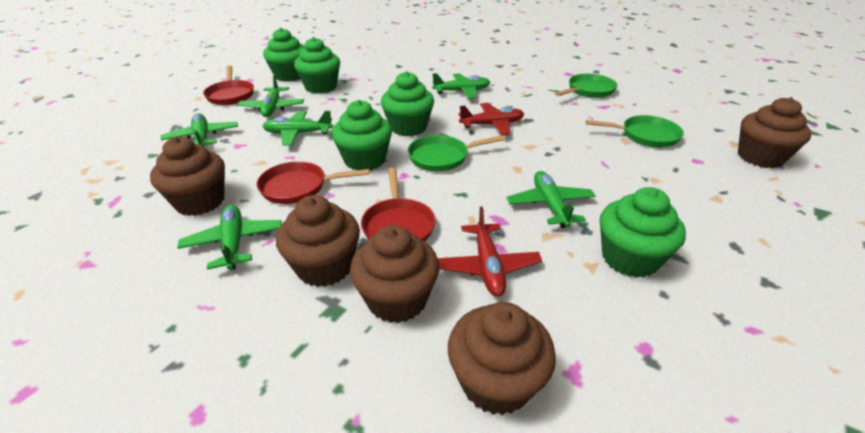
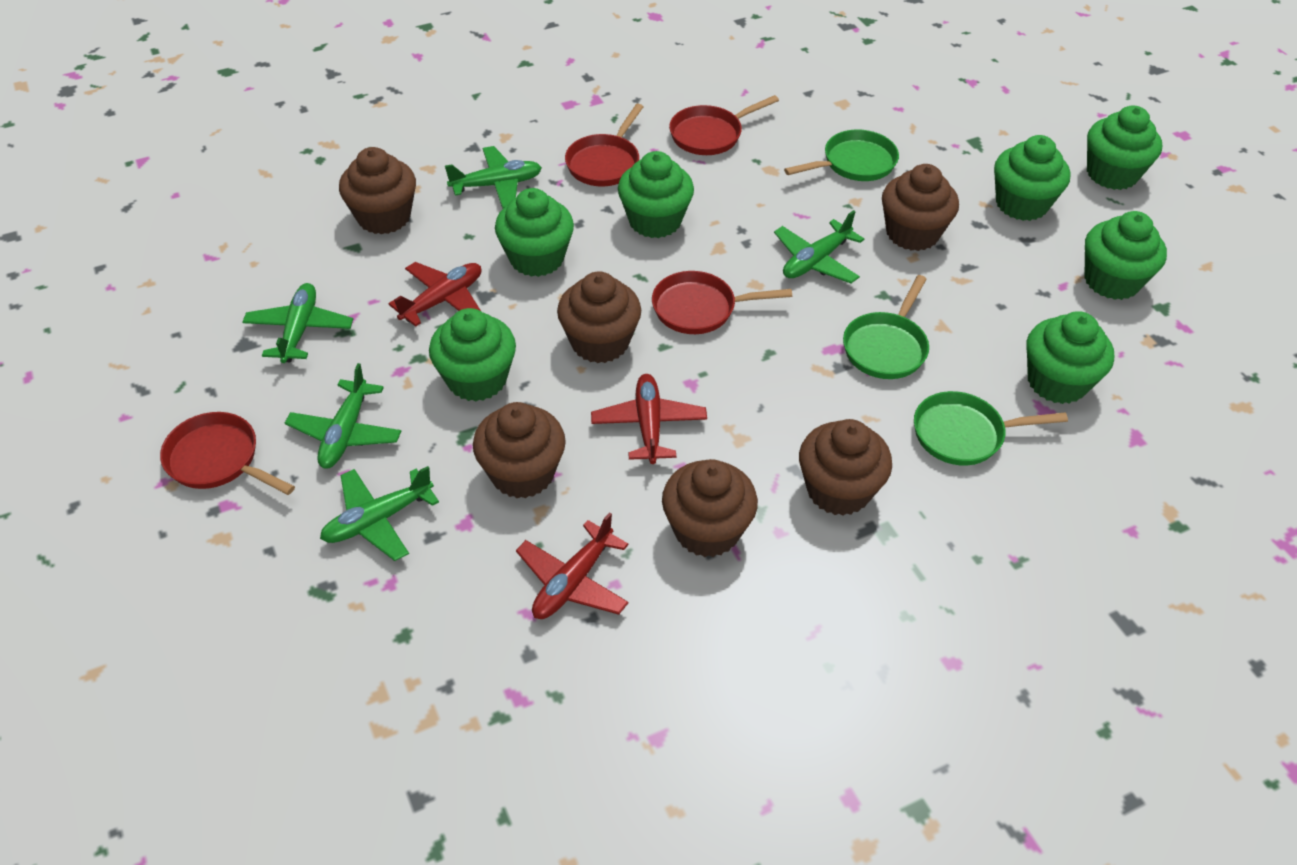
brown cupcake: [150,137,225,216] [276,195,360,287] [350,225,439,323] [448,302,556,415] [738,97,812,168] = 5 -> [339,147,416,234] [473,402,566,498] [557,271,641,363] [662,459,758,557] [799,419,892,516] [882,164,959,251] = 6
green cupcake: [263,28,305,82] [294,37,340,93] [331,100,392,170] [381,71,434,136] [600,187,686,278] = 5 -> [429,308,516,402] [495,188,574,277] [618,151,694,238] [994,135,1070,221] [1027,311,1114,404] [1084,211,1167,300] [1087,106,1162,190] = 7
green plane: [161,113,238,147] [177,204,282,270] [237,74,304,117] [262,111,333,145] [432,73,490,99] [507,171,596,228] = 6 -> [242,283,353,363] [285,363,401,469] [320,466,439,561] [445,146,542,209] [774,210,864,283] = 5
red pan: [203,65,254,105] [257,161,370,204] [361,167,436,241] = 3 -> [160,412,295,495] [565,104,643,186] [652,271,792,334] [669,95,779,155] = 4
red plane: [438,206,542,297] [459,103,524,135] = 2 -> [389,262,481,327] [516,512,629,619] [591,374,707,464] = 3

